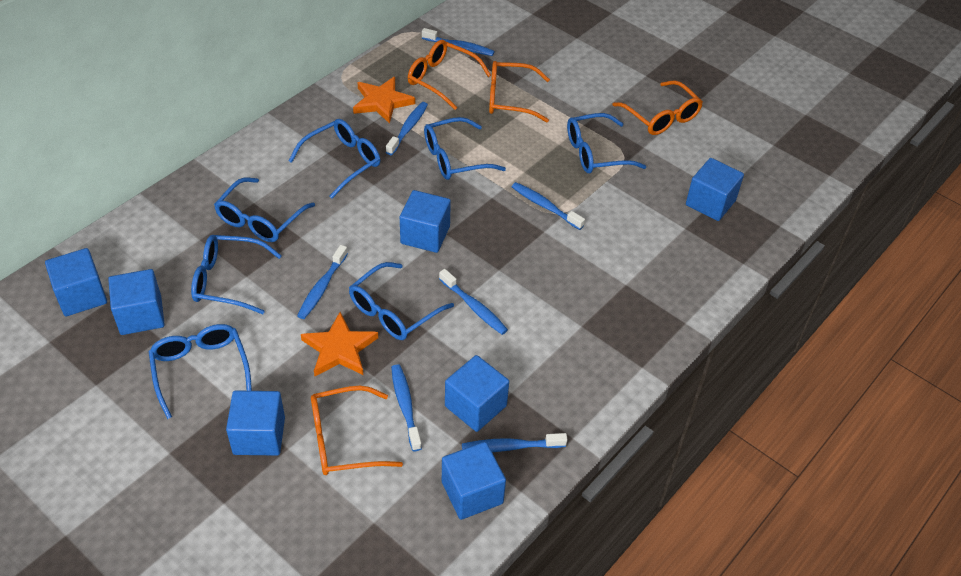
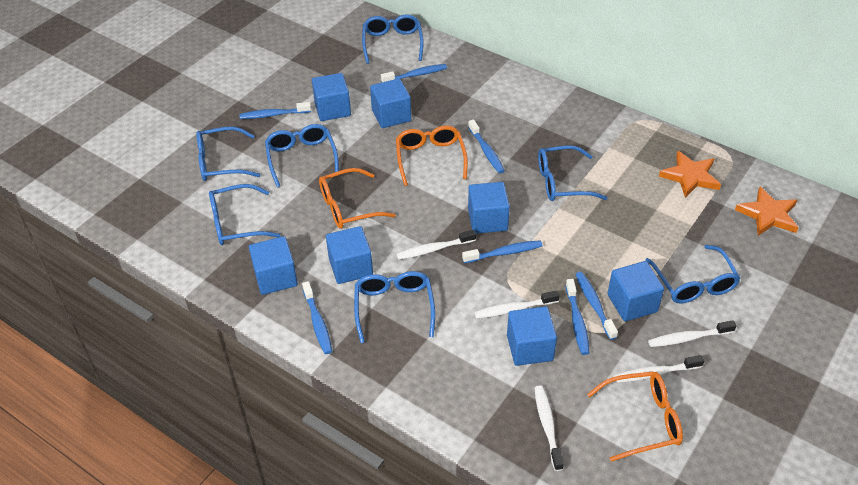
orange glasses: [311,386,403,475] [408,40,491,110] [489,61,550,123] [612,80,703,135] = 4 -> [319,168,396,229] [396,126,468,186] [587,371,683,462] = 3
white toothbrush: none = 0 -> [396,230,476,260] [474,291,560,319] [535,386,564,471] [613,355,704,383] [648,320,736,347] = 5

